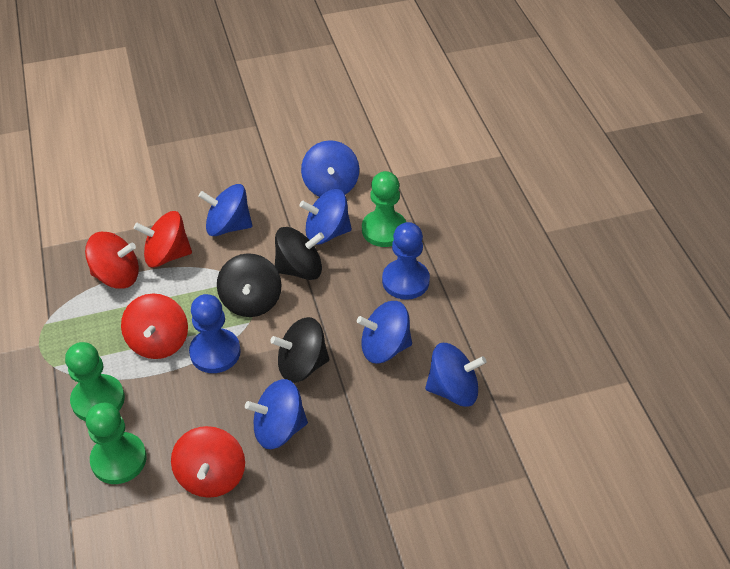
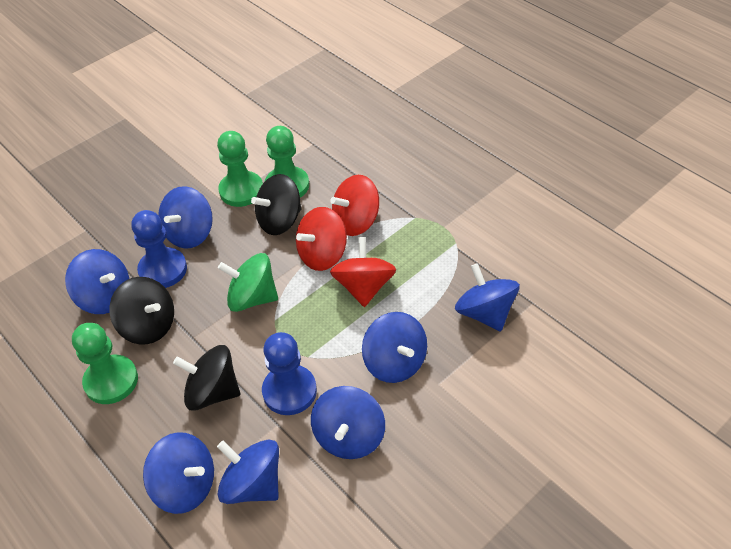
blue spinning top: [198,184,252,236] [245,379,308,449] [299,189,352,245] [301,140,359,197] [357,301,412,363] [425,343,487,407] = 6 -> [65,249,129,314] [143,432,214,514] [158,186,213,249] [217,440,279,504] [311,386,385,459] [362,312,427,383] [455,263,520,332] = 7
green spinning top: none = 0 -> [218,253,278,312] = 1
red spinning top: [85,232,139,289] [121,294,188,359] [134,211,192,267] [171,426,245,498] = 4 -> [296,207,347,271] [330,175,379,236] [330,237,396,307] = 3

